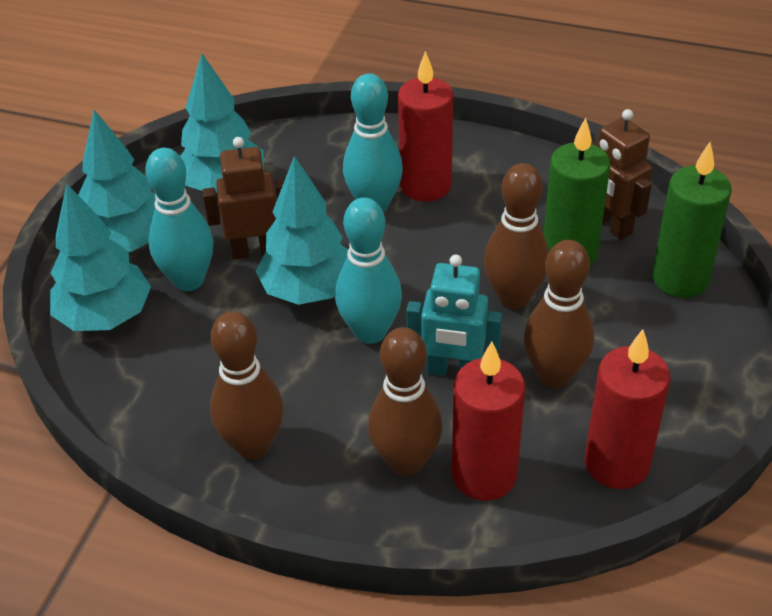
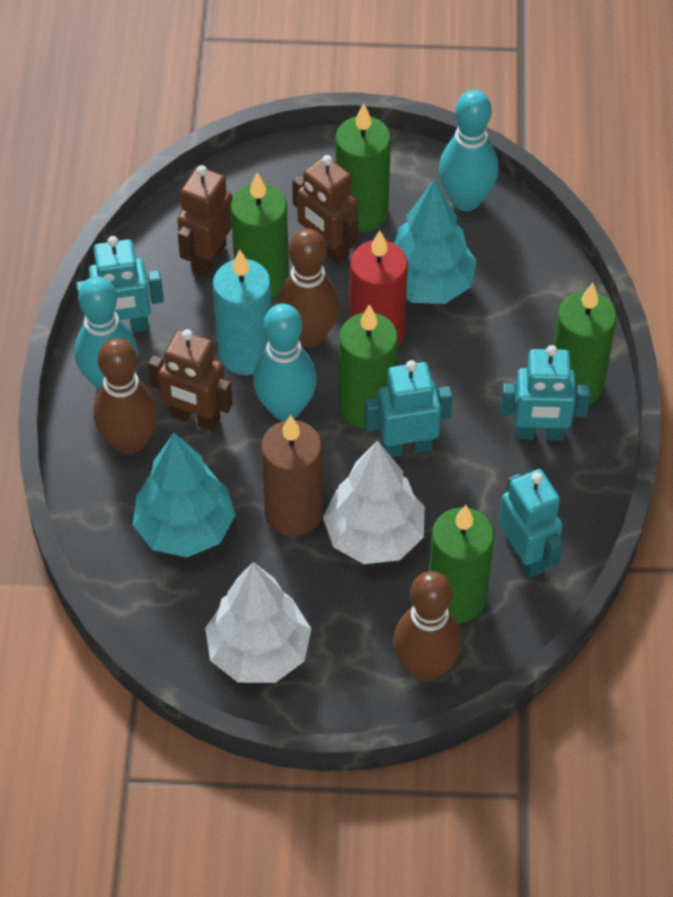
brown bowling pin: [210,311,284,460] [368,327,442,476] [484,163,549,309] [524,240,594,388] = 4 -> [93,338,158,454] [278,228,340,347] [393,571,462,681] = 3
brown candle: none = 0 -> [261,415,323,536] = 1
brown robot: [203,137,285,260] [591,109,652,240] = 2 -> [148,329,233,431] [177,165,232,277] [292,155,358,265] = 3
green candle: [543,118,610,266] [652,142,732,298] = 2 -> [231,173,289,298] [336,103,391,232] [339,304,398,429] [429,505,494,623] [553,283,617,405] = 5
red candle: [398,51,453,202] [452,341,525,501] [585,329,671,489] = 3 -> [350,230,408,347] = 1
turquoise candle: none = 0 -> [213,250,272,375] = 1
turquoise robot: [406,255,502,376] = 1 -> [76,236,164,332] [364,360,453,457] [499,469,563,578] [500,345,591,441] = 4
turquoise tree: [50,184,151,331] [78,110,156,252] [180,53,264,193] [256,156,348,305] = 4 -> [133,433,235,557] [394,179,477,304] = 2
white tree: none = 0 -> [205,562,311,683] [323,440,425,564] = 2

